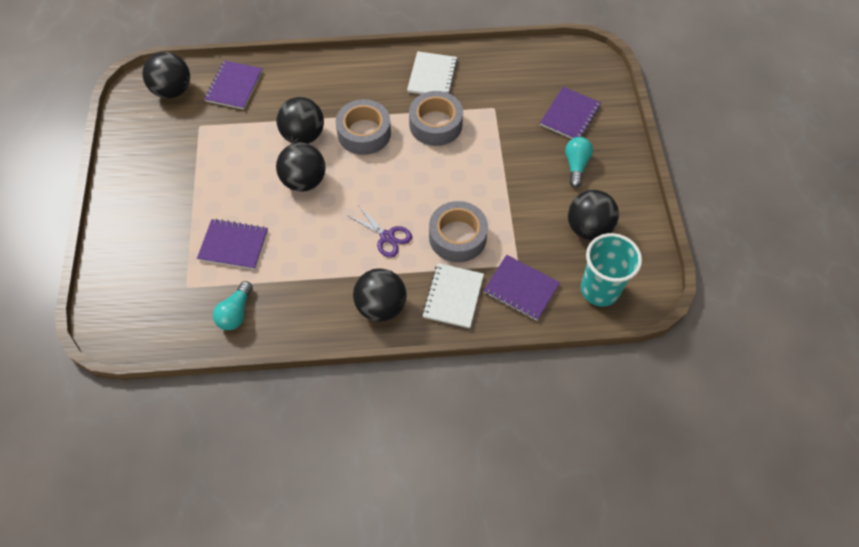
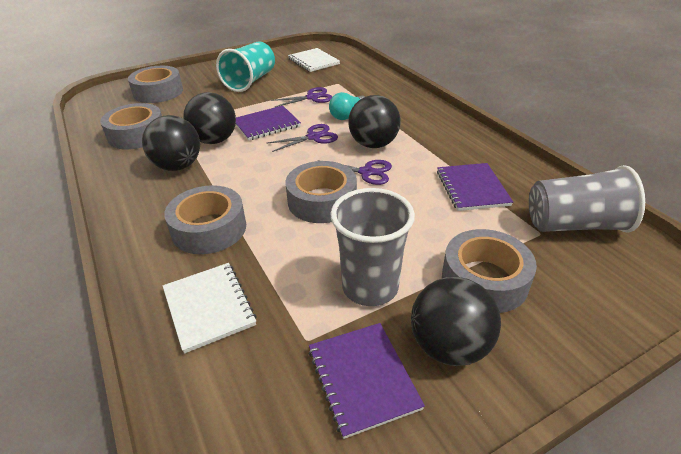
black ball: [142,52,190,99] [276,97,324,144] [276,143,325,192] [353,268,407,322] [568,190,619,240] = 5 -> [142,115,200,171] [183,92,236,144] [348,95,401,148] [411,277,501,366] = 4
grey cup: none = 0 -> [330,188,415,306] [529,165,645,233] = 2
grey tape: [336,99,391,155] [409,91,463,146] [429,201,488,262] = 3 -> [100,103,162,149] [128,66,183,103] [164,185,246,254] [285,161,357,223] [442,229,537,313] = 5
purple notebook: [197,219,268,269] [204,60,263,110] [483,255,560,321] [540,87,601,139] = 4 -> [236,105,301,141] [309,323,425,439] [437,163,513,211] = 3
purple scissors: [347,205,412,258] = 1 -> [266,124,338,152] [271,87,333,107] [318,160,392,185] = 3
turquoise light bulb: [213,281,253,330] [565,137,593,187] = 2 -> [329,92,365,120] = 1

